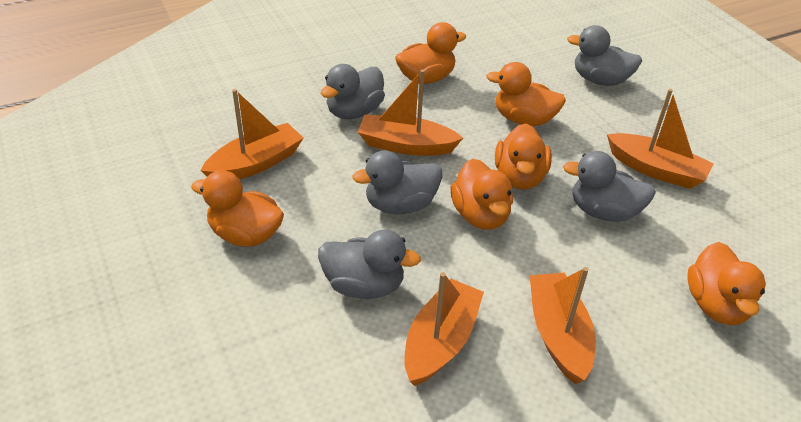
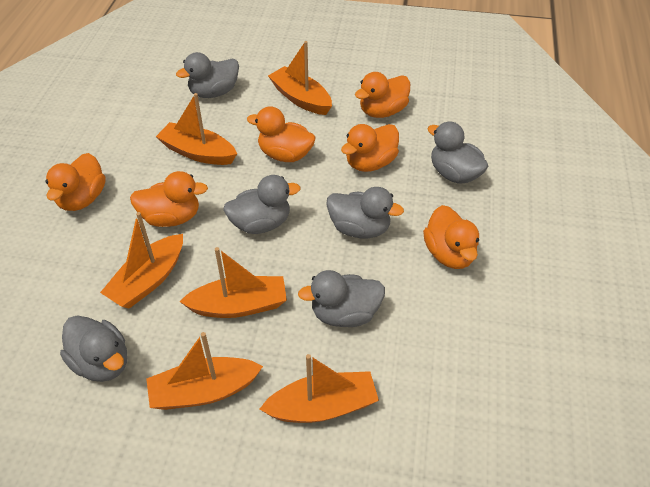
grey duck: [318,230,421,299] [321,64,385,119] [352,150,443,214] [563,151,656,222] [567,25,642,86] = 5 -> [60,315,127,382] [176,52,239,98] [223,175,301,234] [298,270,385,327] [326,187,404,238] [428,122,488,184] = 6
orange boat: [201,89,303,179] [358,70,463,156] [404,272,484,386] [530,267,596,384] [607,89,714,189] = 5 -> [100,212,183,309] [146,332,263,410] [156,93,237,165] [179,247,287,318] [260,354,379,423] [268,41,332,115] = 6

